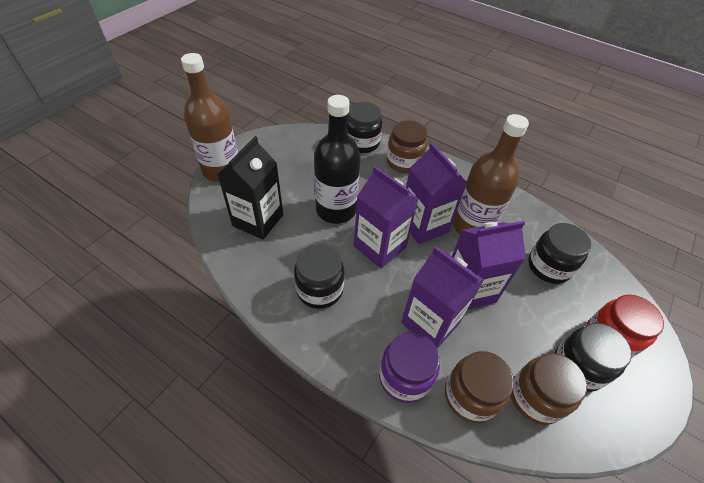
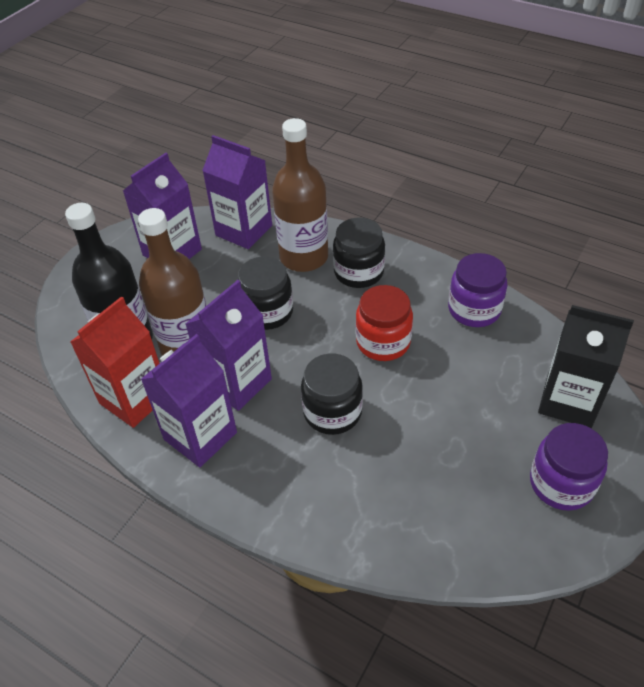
black jar: [294,244,344,309] [347,102,382,153] [528,223,591,284] [555,323,632,392] = 4 -> [238,257,293,330] [301,354,363,435] [333,217,385,288] = 3
brown jar: [386,120,427,173] [445,351,514,423] [511,353,587,425] = 3 -> none = 0
purple jar: [379,332,440,403] = 1 -> [448,253,507,327] [530,423,608,511] = 2
red carton: none = 0 -> [70,296,160,428] = 1

